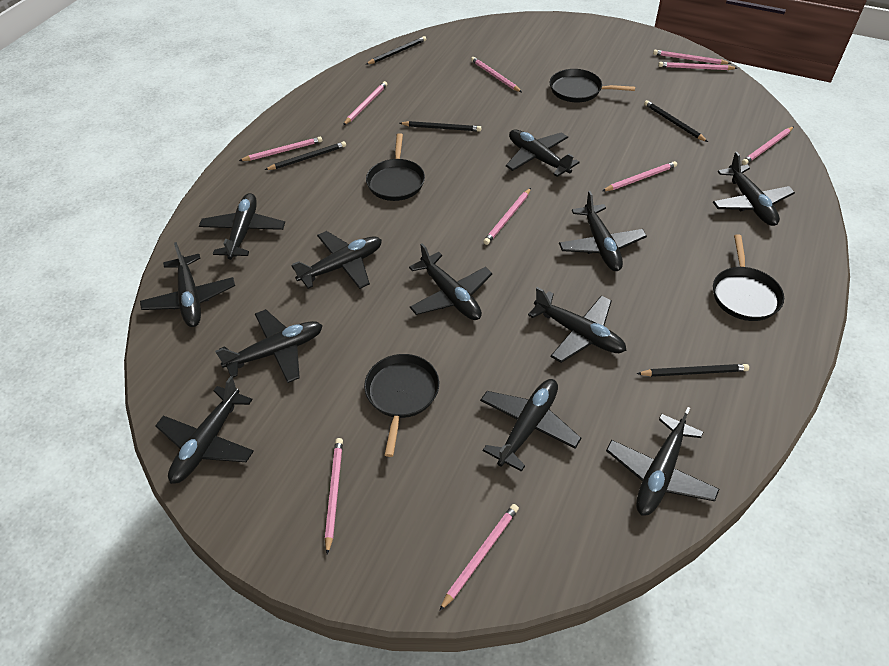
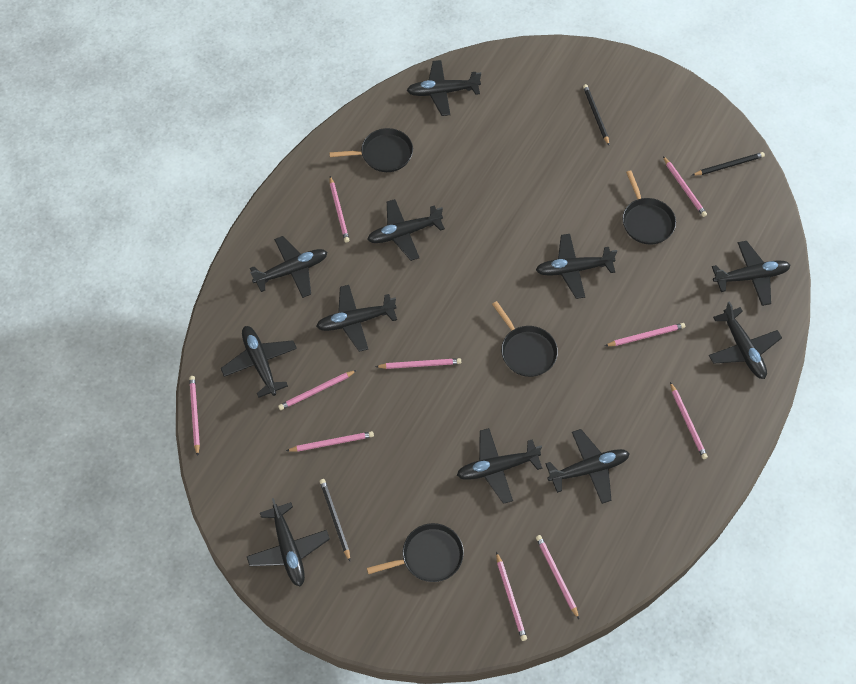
black pencil: [265,141,346,170] [366,36,426,64] [400,121,481,132] [636,364,749,377] [644,100,708,142] = 5 -> [320,479,350,561] [583,84,609,145] [693,152,765,176] = 3
black plane: [140,242,235,327] [155,376,254,484] [199,193,285,260] [215,309,323,383] [291,231,382,289] [409,243,492,320] [480,379,581,472] [506,129,580,177] [528,287,626,363] [559,191,647,271] [606,407,719,516] [713,152,795,226] = 12 -> [221,326,297,398] [247,498,330,587] [250,236,327,298] [316,285,397,352] [367,199,445,261] [407,60,481,116] [457,428,542,504] [536,234,617,299] [545,429,630,504] [709,301,782,379] [712,241,791,306] = 11

